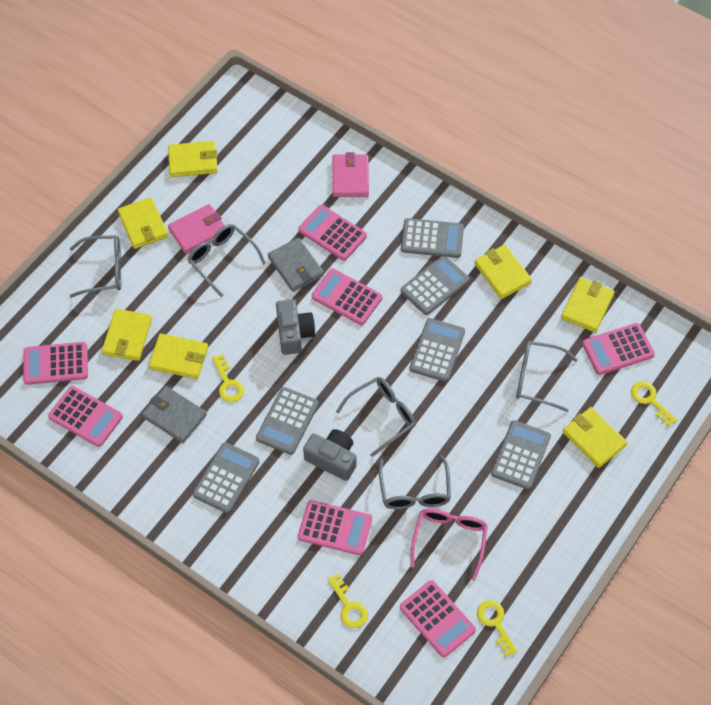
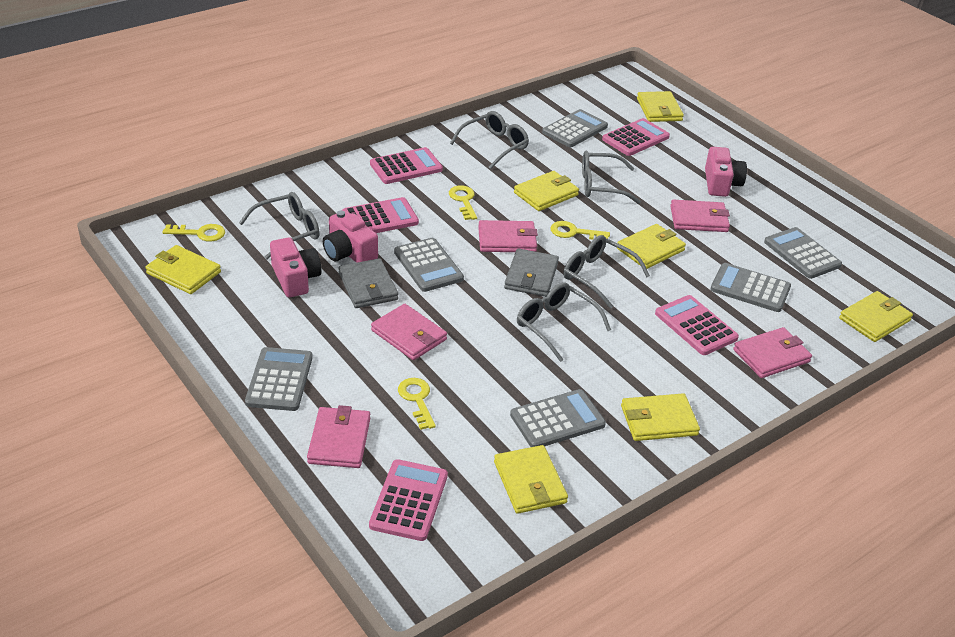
grey camera: [276,299,315,355] [303,429,356,481] = 2 -> none = 0
pink calculator: [23,342,88,385] [48,386,123,447] [298,205,367,261] [298,500,372,555] [312,269,382,325] [400,580,476,657] [582,323,655,375] = 7 -> [342,197,419,233] [369,459,448,541] [370,147,443,184] [602,118,670,156] [655,295,739,355] = 5
pink camera: none = 0 -> [270,237,321,297] [323,210,378,263] [705,147,747,197] = 3
pink glasses: [411,508,488,581] = 1 -> none = 0
pink wallet: [168,204,225,254] [332,152,369,197] = 2 -> [307,405,370,468] [371,304,447,360] [478,220,538,252] [670,200,730,232] [733,327,812,378] = 5

